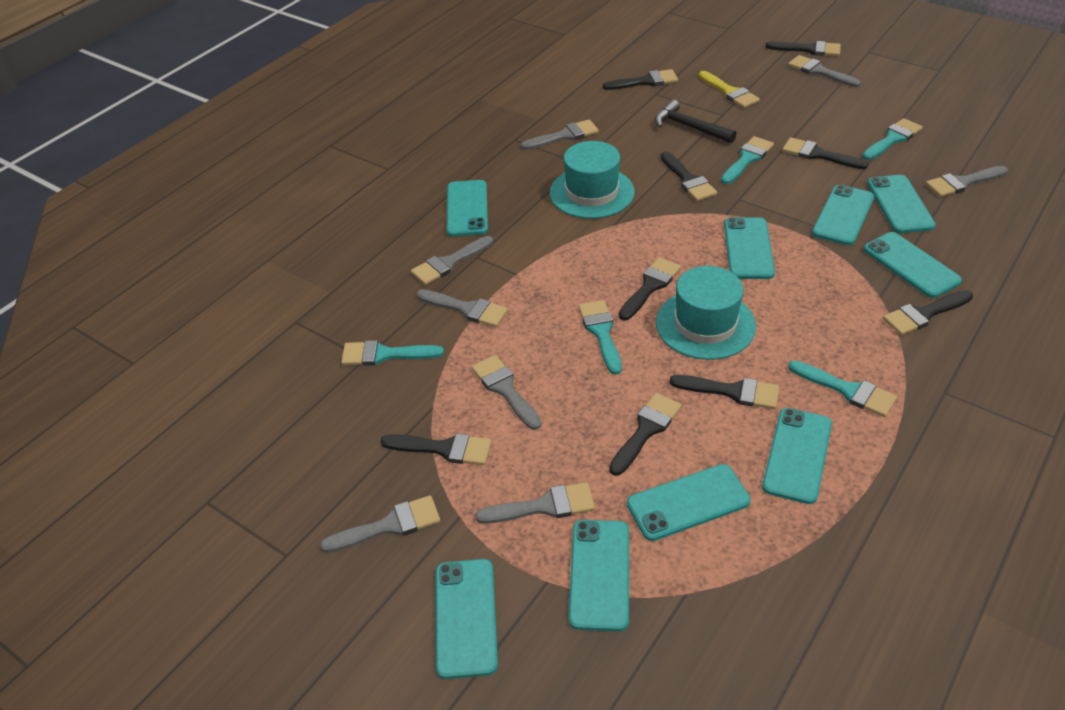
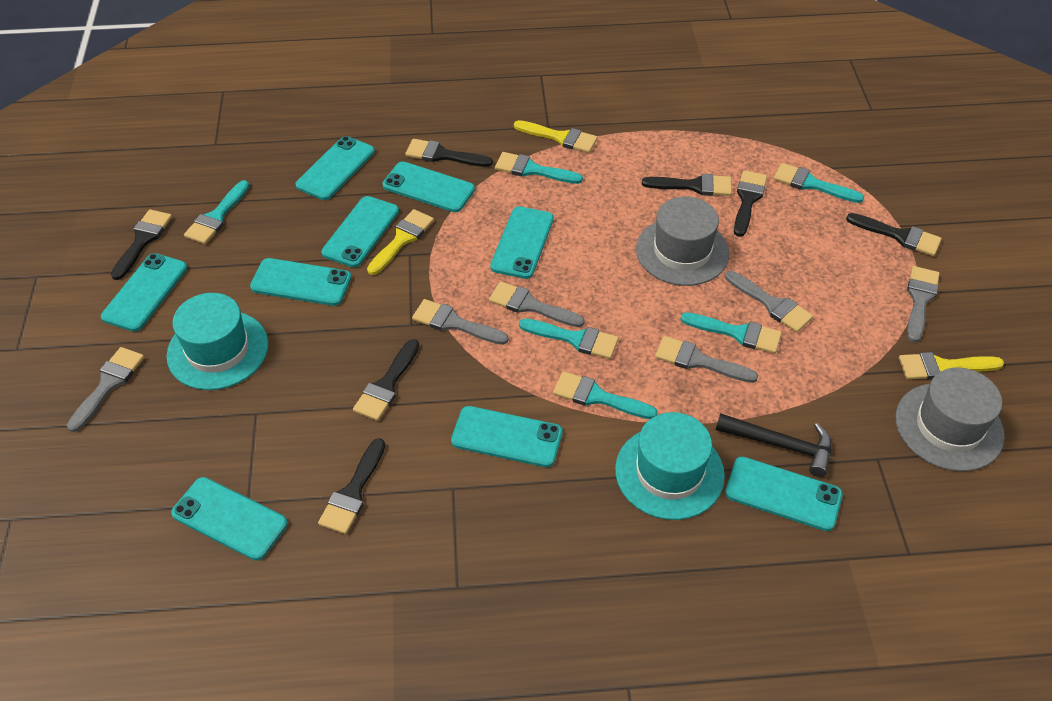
black brush: [381,433,491,465] [603,69,678,90] [609,393,682,476] [619,257,681,321] [660,152,717,201] [670,375,779,409] [766,41,841,56] [782,137,868,169] [883,290,973,335] = 9 -> [111,209,172,280] [318,438,385,534] [353,339,419,421] [405,139,493,167] [642,174,732,196] [734,170,767,237] [846,213,942,256] = 7
grey brush: [320,495,440,553] [411,236,493,285] [416,289,508,327] [471,355,542,430] [476,482,595,524] [521,119,599,150] [788,55,861,87] [926,166,1008,197] = 8 -> [67,347,145,432] [412,299,509,345] [489,281,585,327] [655,336,758,383] [725,271,813,332] [907,266,940,342] = 6
grey hat: none = 0 -> [636,197,729,286] [896,368,1005,471] = 2
turquoise brush: [341,340,444,366] [578,300,622,375] [721,136,774,184] [788,360,897,417] [862,118,923,160] = 5 -> [184,180,250,244] [495,152,583,184] [519,319,619,359] [553,371,658,419] [680,312,782,354] [773,163,864,203] = 6
yellow brush: [699,71,760,108] = 1 -> [367,209,434,275] [514,120,598,153] [899,352,1004,380] = 3

